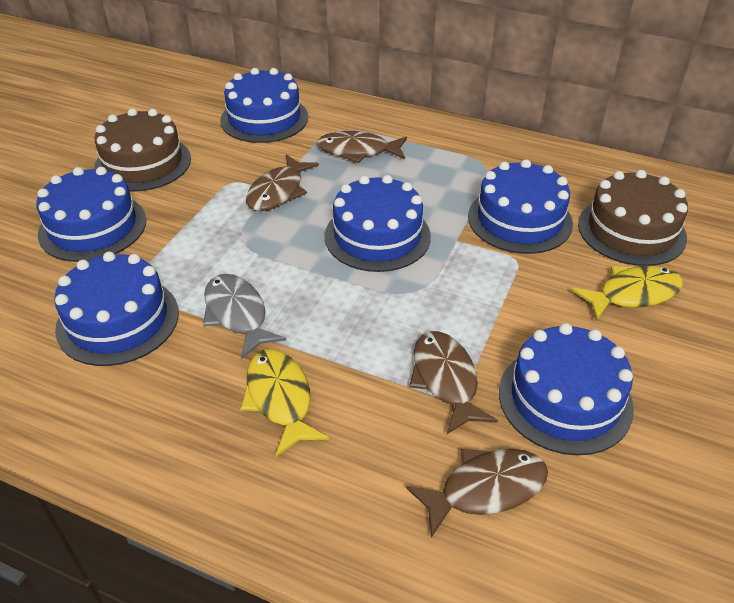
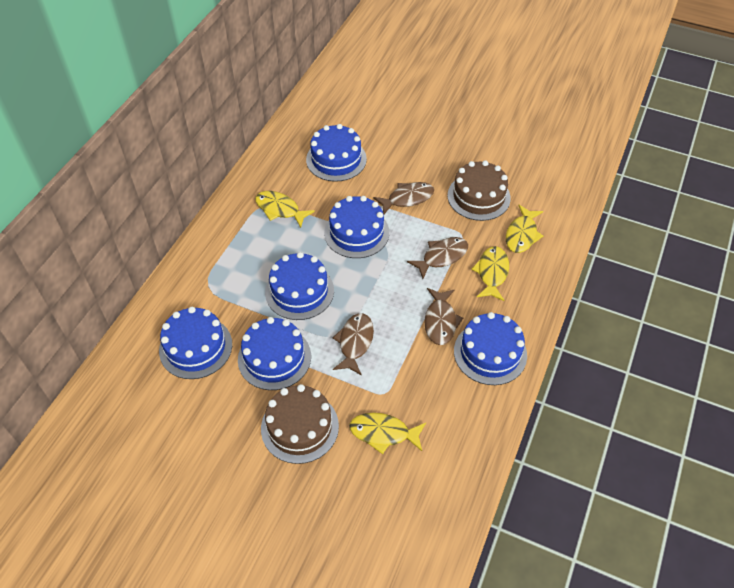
grey fish: [203,274,286,359] = 1 -> none = 0
yellow fish: [240,349,329,457] [571,265,683,321] = 2 -> [255,191,315,228] [349,413,426,454] [471,246,509,301] [506,205,543,253] = 4

